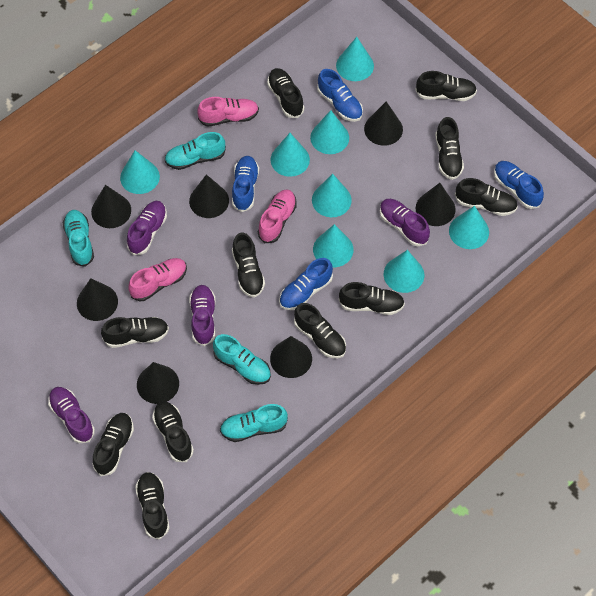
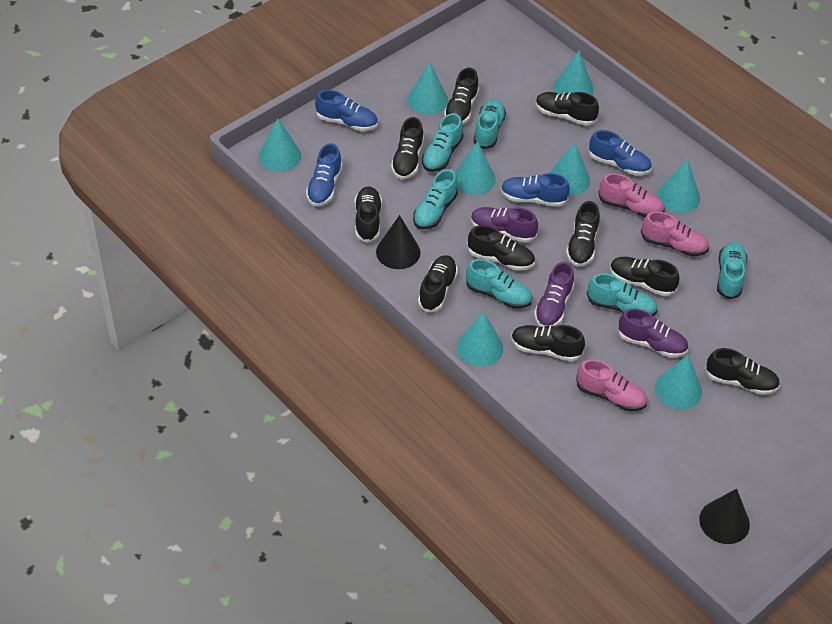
black cone: [77,278,118,321] [91,185,131,228] [137,362,179,404] [189,174,229,218] [270,336,312,378] [364,101,403,146] [416,183,456,226] = 7 -> [376,215,420,269] [699,489,750,544] = 2
black shoe: [93,413,134,476] [101,317,169,348] [135,472,170,540] [152,401,194,462] [232,233,265,298] [267,68,304,118] [294,303,346,358] [339,282,405,315] [415,71,477,101] [435,117,464,180] [455,178,518,216] = 11 -> [355,186,382,243] [391,117,424,179] [418,255,458,312] [444,68,479,125] [468,225,535,271] [511,325,585,361] [536,92,599,125] [566,201,600,267] [610,257,679,296] [705,348,780,395] = 10
purple shoe: [48,387,95,443] [127,201,167,255] [189,285,216,346] [380,199,430,246] = 4 -> [471,207,538,243] [534,262,574,327] [618,308,688,358] = 3
turquoise shoe: [63,210,94,267] [165,132,226,170] [213,334,271,385] [220,404,288,442] = 4 -> [413,169,458,230] [422,113,463,172] [466,259,532,309] [473,99,506,149] [587,273,657,316] [717,242,747,299] = 6

